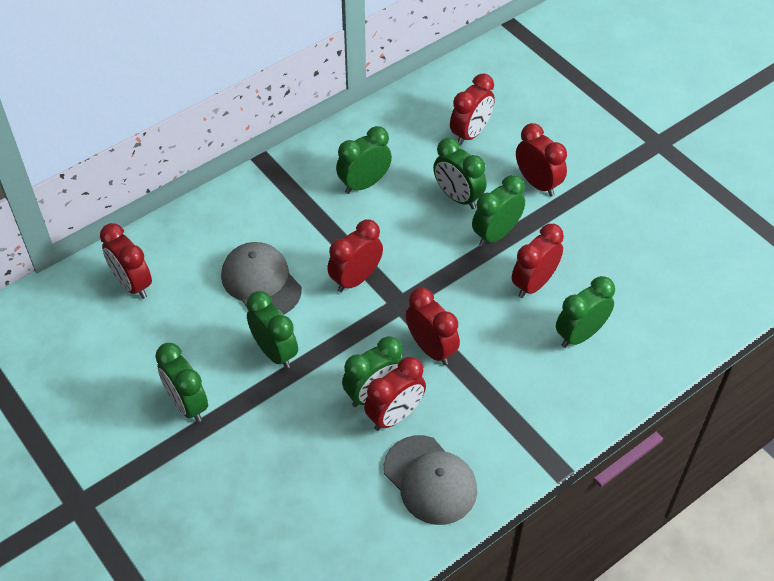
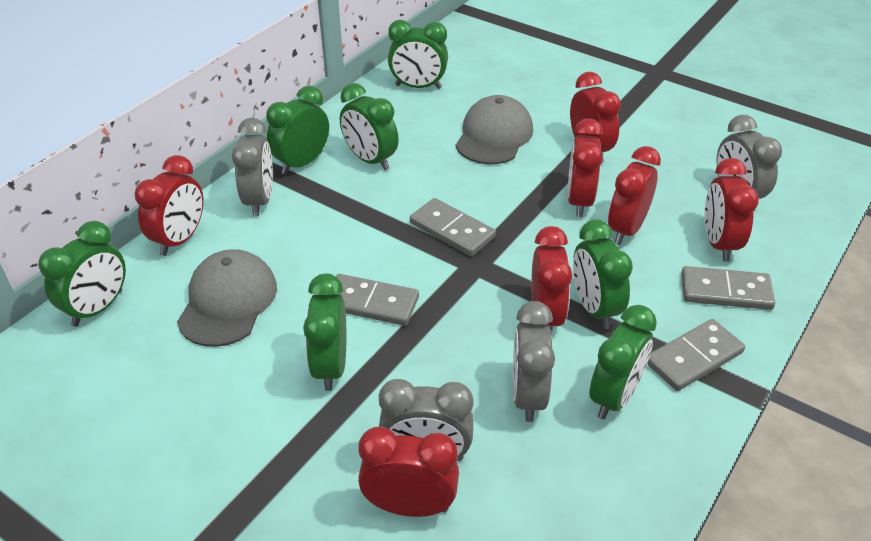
grey clock: none = 0 -> [232,118,273,216] [379,379,474,461] [513,301,555,422] [716,115,782,199] = 4
grey domino: none = 0 -> [336,274,419,326] [410,198,496,256] [647,319,745,391] [681,266,775,310] = 4

